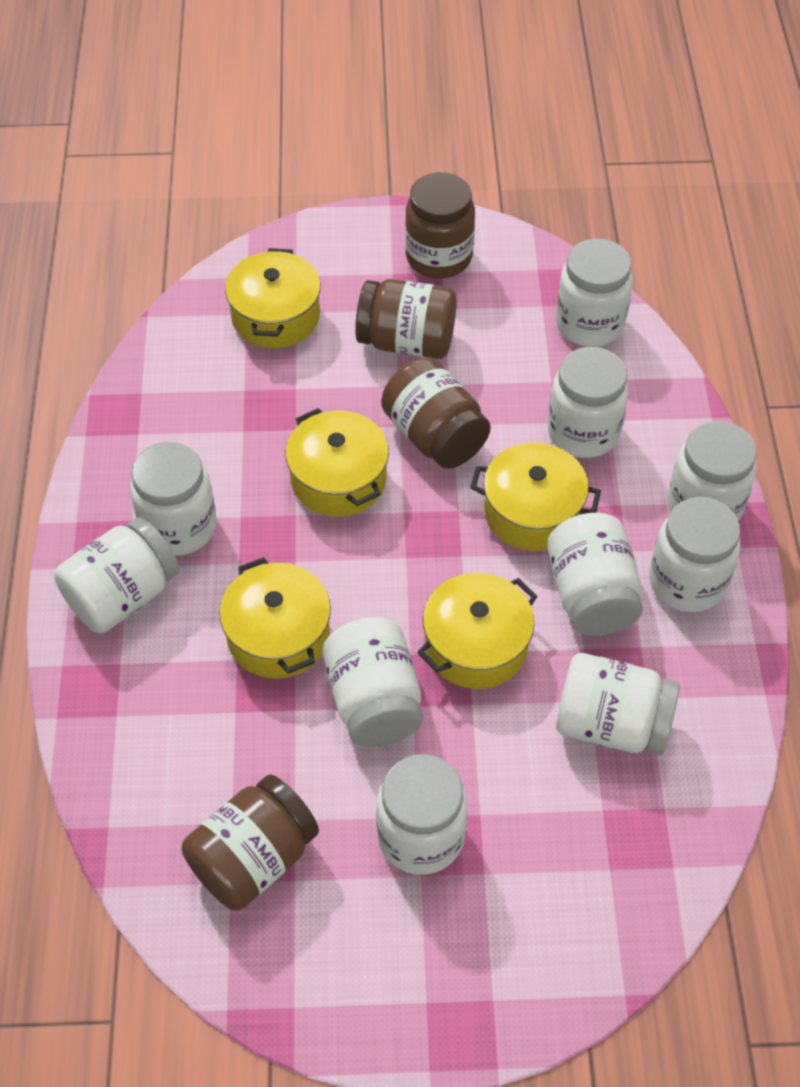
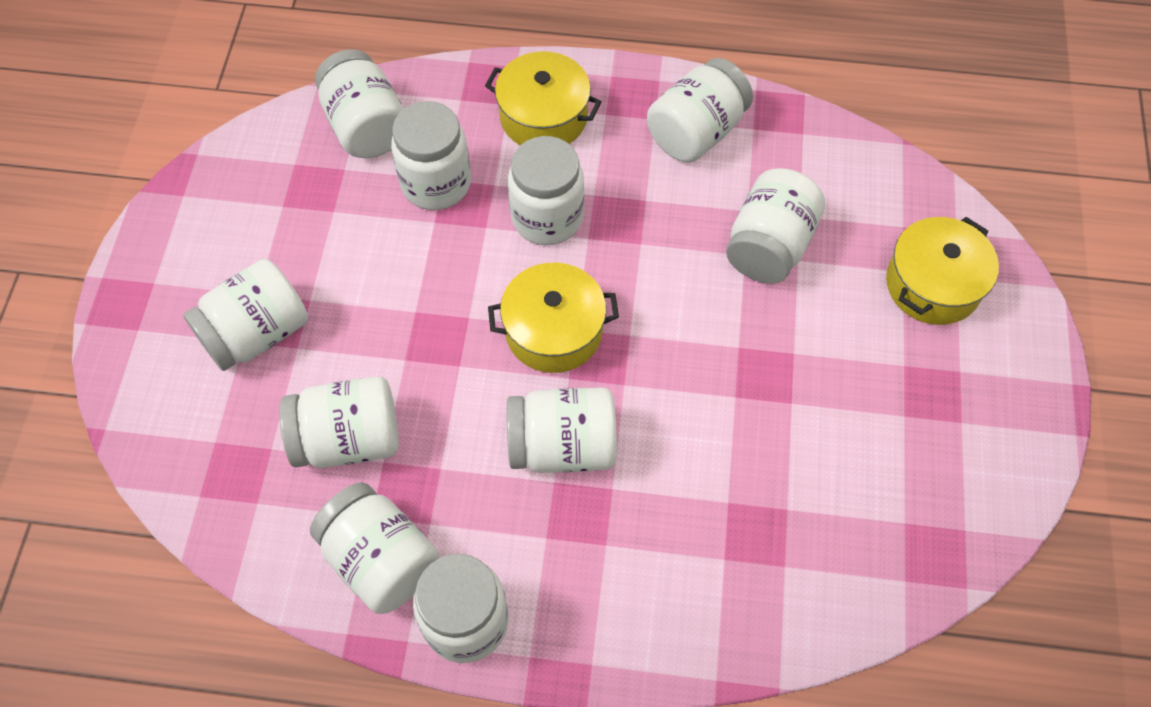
brown jar: [181,775,319,911] [355,279,457,359] [381,358,491,469] [405,172,475,278] = 4 -> none = 0
yellow pot: [220,557,331,679] [225,248,321,348] [285,408,389,517] [417,573,538,689] [470,442,601,551] = 5 -> [485,51,602,145] [488,263,619,373] [886,217,999,325] = 3

